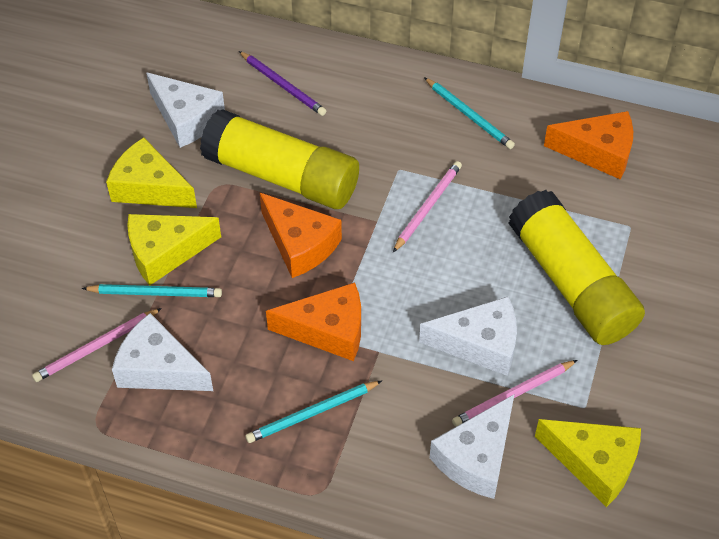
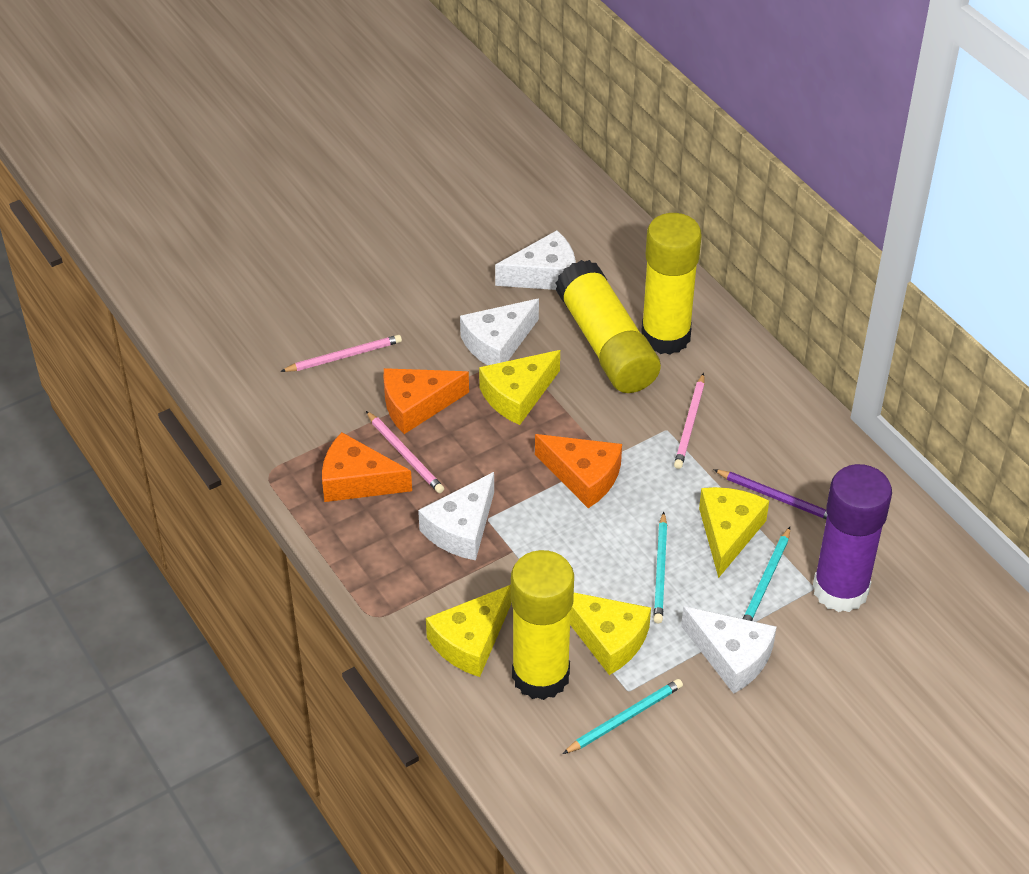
purple glue stick: none = 0 -> [813,464,892,612] = 1
yellow cheese: [106,137,197,208] [127,214,221,285] [535,419,641,507] = 3 -> [426,585,511,677] [479,350,560,425] [570,593,651,675] [699,487,769,578] = 4
yellow glue stick: [200,109,359,209] [508,190,645,345] = 2 -> [511,550,574,700] [555,260,661,393] [641,213,702,355] = 3

